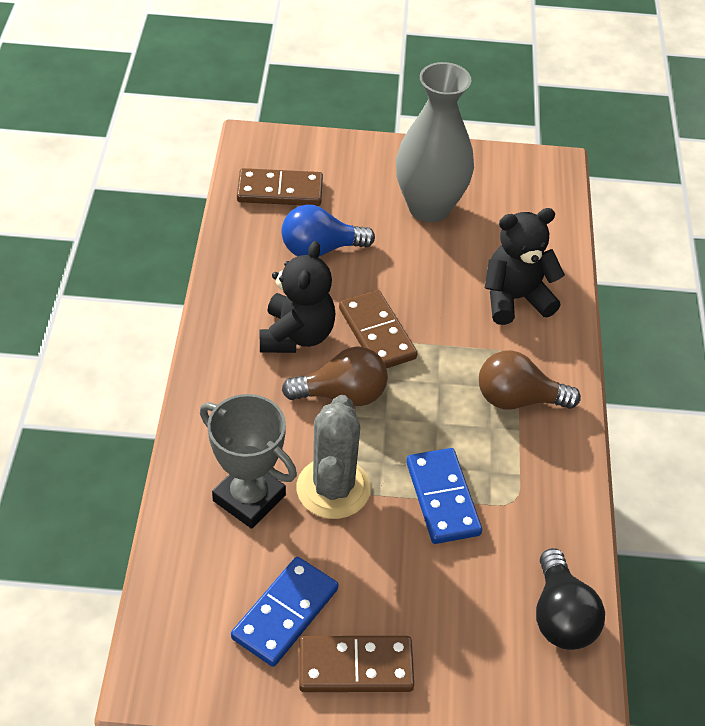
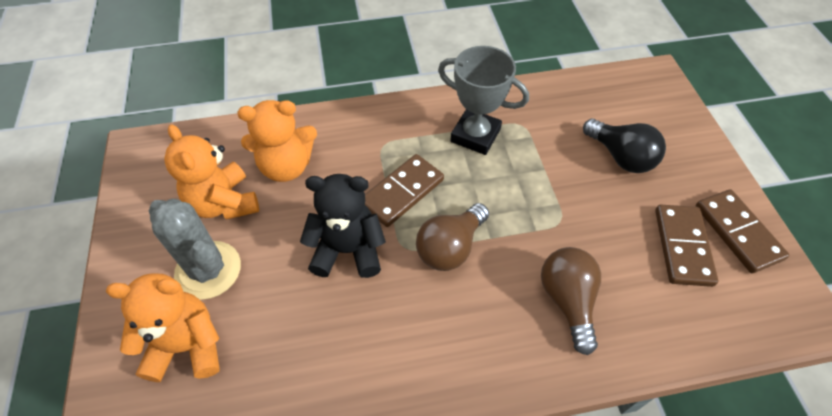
black teddy bear: [259,241,336,353] [485,208,565,325] = 2 -> [300,174,386,278] = 1
blue domino: [231,557,338,667] [406,448,482,544] = 2 -> none = 0
blue light bulb: [282,205,375,257] = 1 -> none = 0
grey vase: [396,62,474,222] = 1 -> none = 0
orange teddy bear: none = 0 -> [106,273,220,382] [164,124,259,220] [237,100,317,182] = 3

